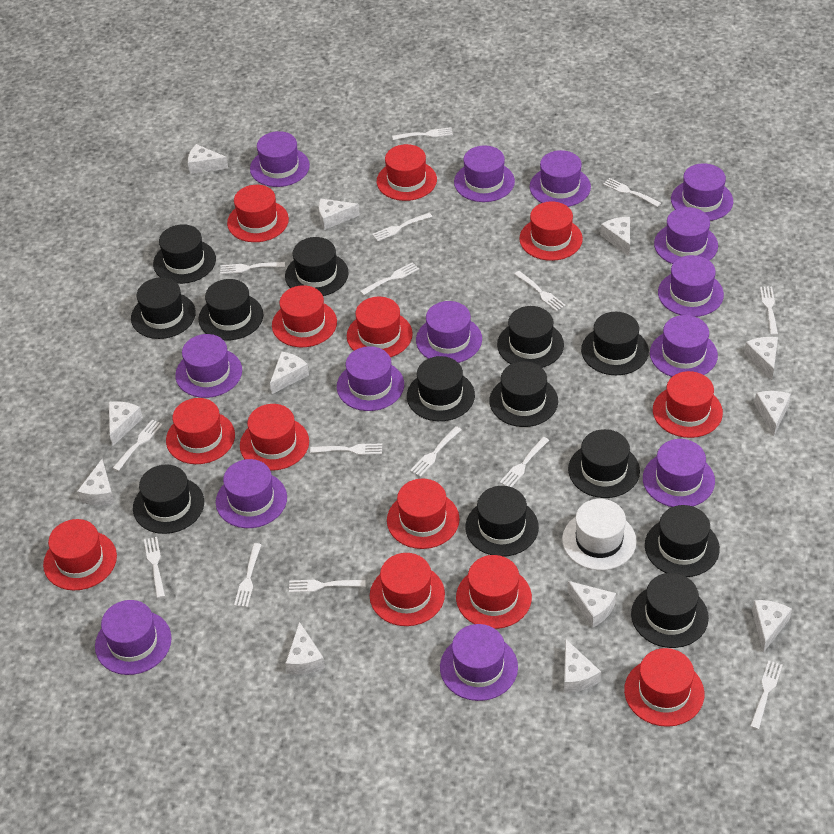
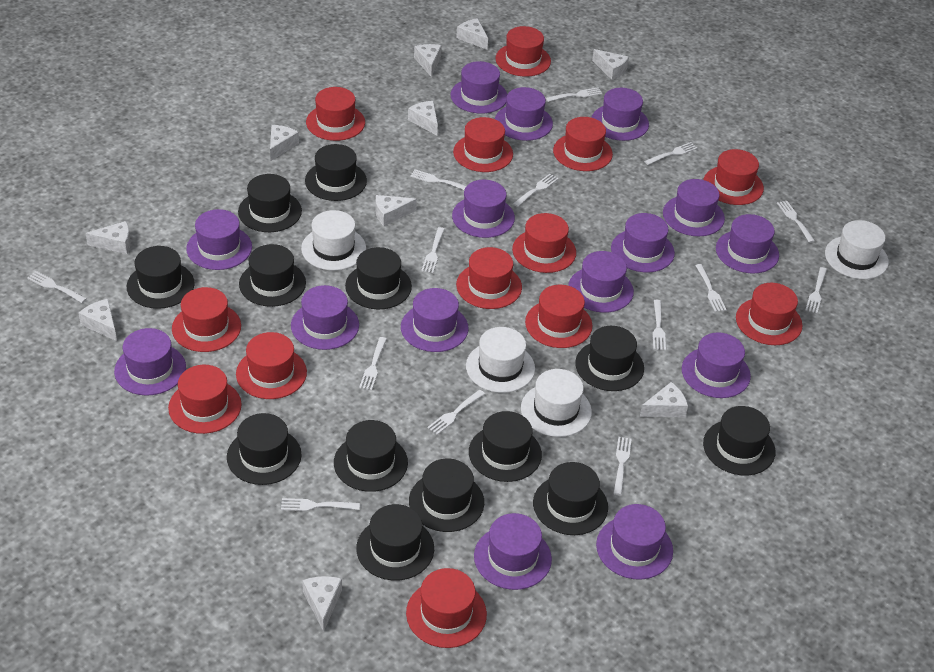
purple hat: [95,600,172,675] [175,334,242,398] [216,459,287,528] [250,131,310,187] [337,346,404,411] [416,301,482,363] [440,624,518,701] [454,145,515,202] [530,150,591,207] [643,439,715,507] [650,315,718,377] [654,207,718,264] [658,255,724,317] [671,163,733,221] = 14 -> [114,328,186,396] [186,209,252,270] [291,285,359,350] [401,288,469,352] [450,61,507,113] [452,180,515,238] [474,513,552,590] [495,87,553,141] [568,251,634,313] [591,88,649,141] [596,504,673,580] [611,213,675,272] [663,179,725,236] [682,332,751,398] [716,214,779,274] = 15
white cheese: [77,459,115,505] [109,401,143,446] [188,144,228,174] [270,351,309,394] [285,622,325,675] [319,199,360,230] [564,639,601,693] [567,581,616,628] [600,217,630,256] [744,337,778,380] [752,600,792,652] [755,391,791,436] = 12 -> [78,299,117,341] [86,221,131,254] [270,125,299,161] [302,576,342,632] [375,195,417,226] [408,101,438,135] [414,44,442,77] [456,18,488,50] [592,49,629,80] [640,382,688,417] = 10
white fork: [113,420,163,471] [144,537,165,598] [220,262,285,274] [234,543,261,607] [289,580,366,593] [310,444,382,455] [360,262,419,295] [372,213,432,241] [392,127,453,140] [410,426,461,477] [500,437,549,487] [514,271,566,311] [603,178,661,207] [750,660,783,730] [760,286,778,335] = 15 -> [27,271,87,303] [281,498,360,511] [359,337,387,390] [410,169,466,190] [421,227,445,273] [427,390,485,435] [513,174,559,207] [546,87,602,102] [613,437,632,495] [644,142,698,165] [653,300,666,350] [695,264,727,312] [777,201,815,243] [806,267,827,313] = 14
white hat: [562,499,637,570] = 1 -> [301,210,366,271] [466,327,535,393] [521,369,592,437] [825,220,889,279] = 4

